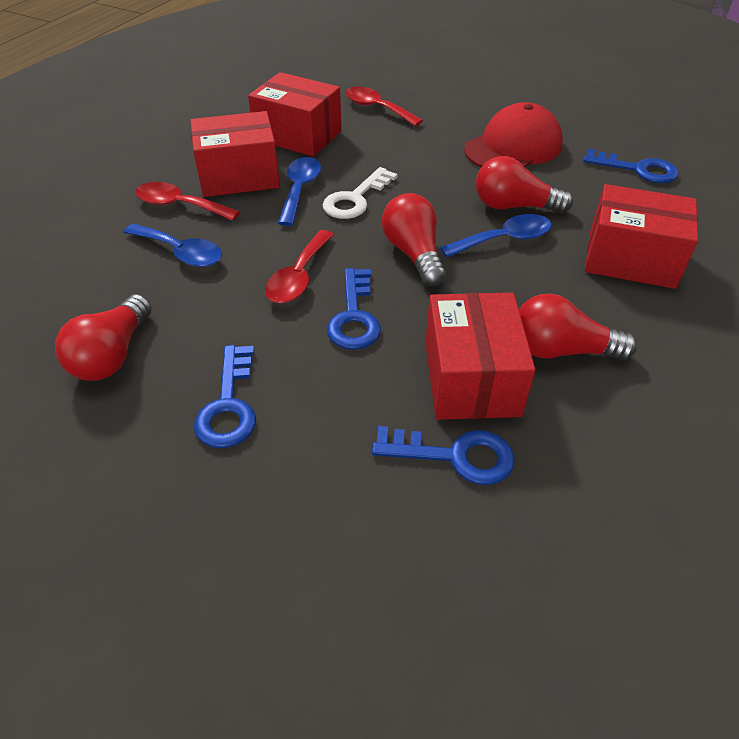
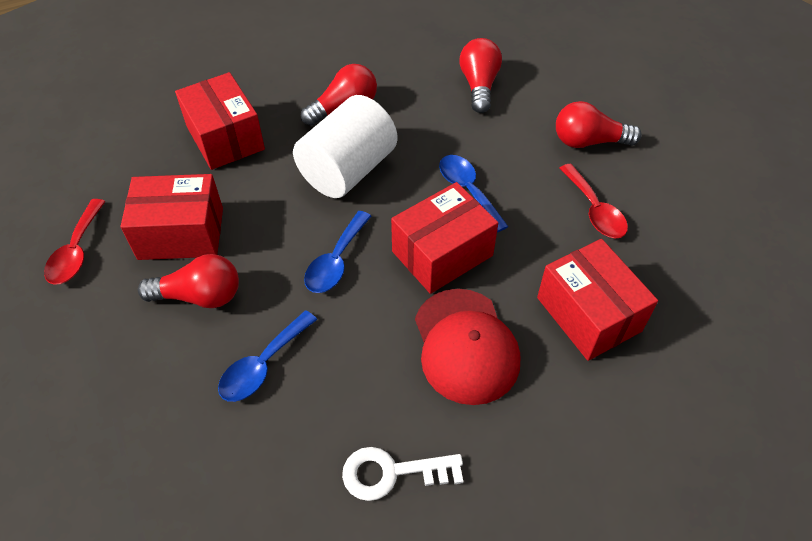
blue key: [194,345,256,448] [327,268,381,350] [372,426,515,485] [583,149,679,183] = 4 -> none = 0
red spoon: [135,182,240,221] [265,230,334,303] [345,87,423,126] = 3 -> [44,199,106,285] [559,164,628,239] = 2
white cylinder: none = 0 -> [293,95,398,198] = 1

